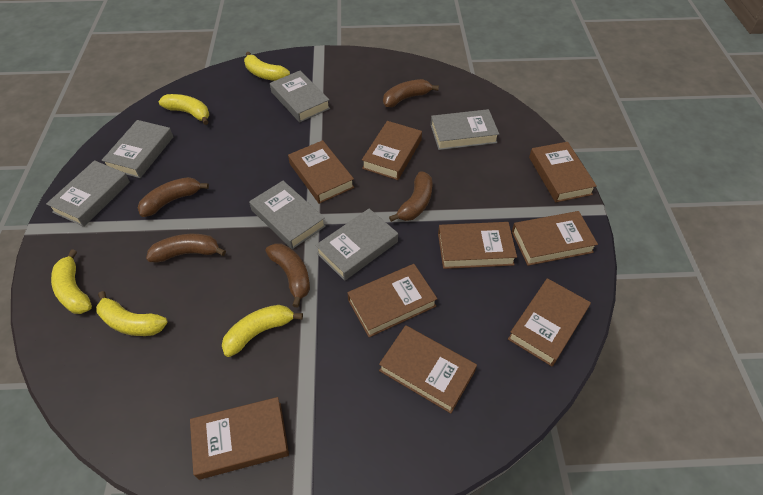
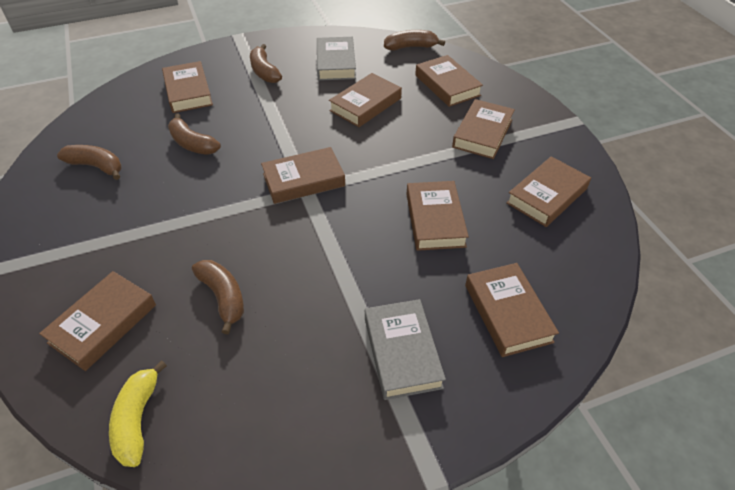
grey book: [46,160,130,227] [101,120,173,178] [249,181,326,249] [270,71,330,122] [315,208,398,281] [431,109,499,150] = 6 -> [317,37,356,81] [365,299,446,400] = 2
yellow banana: [51,249,92,314] [96,291,168,336] [159,94,209,125] [222,305,303,357] [244,52,290,81] = 5 -> [109,360,167,467] = 1

